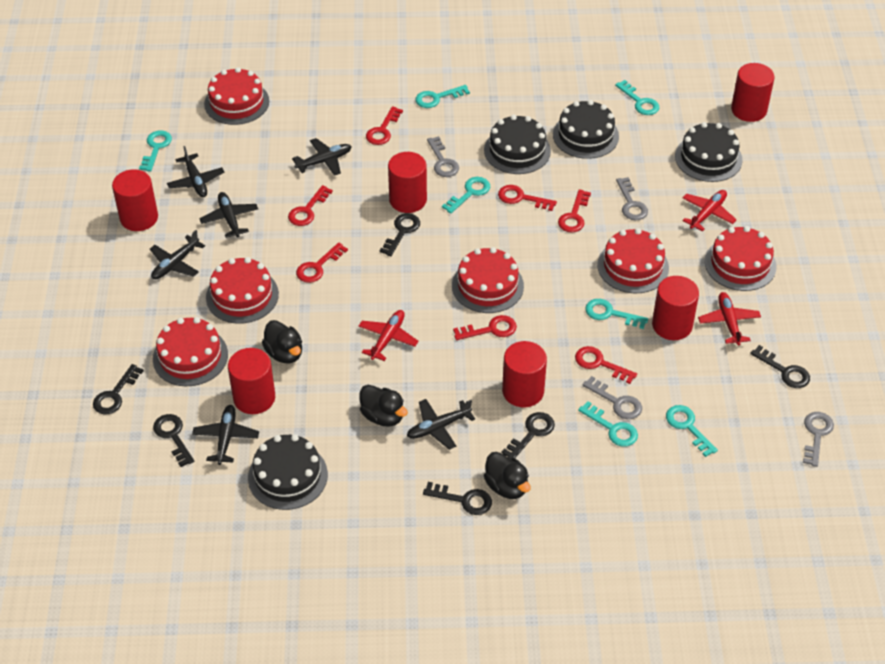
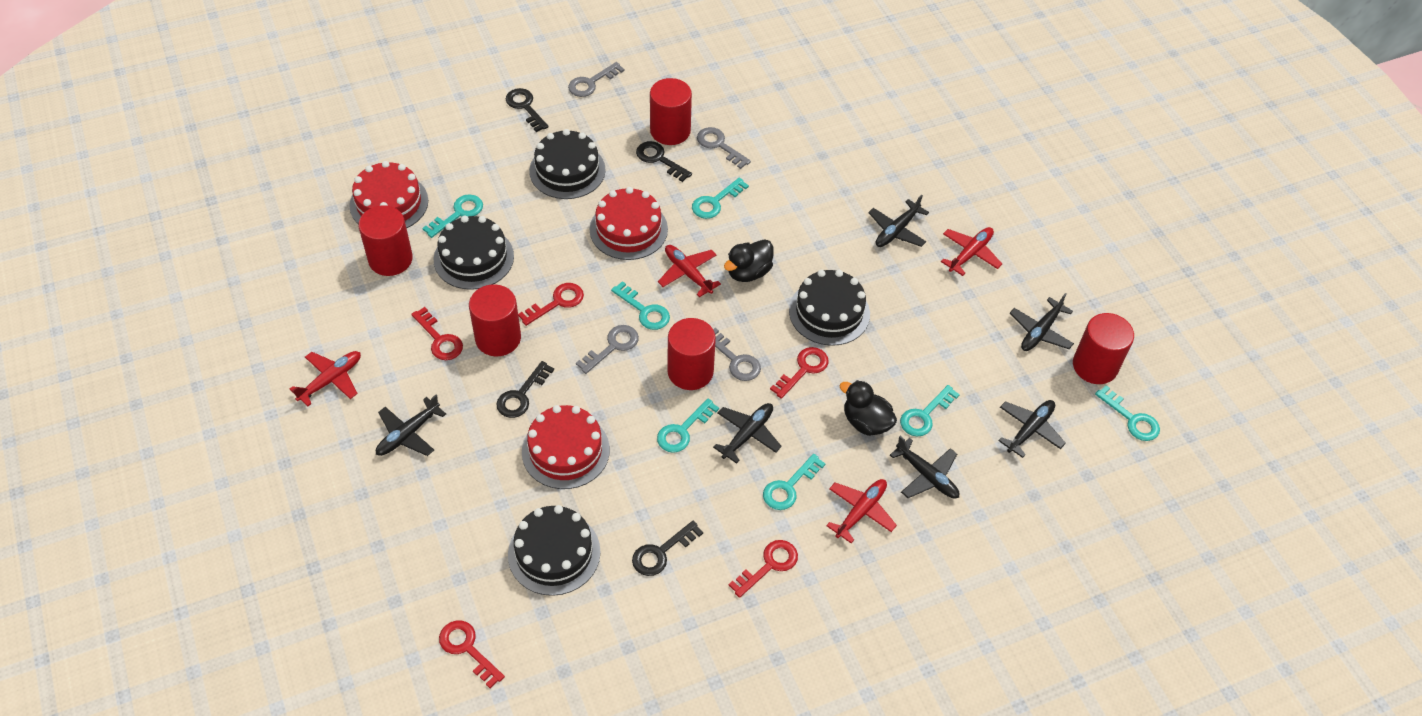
black duck: [262,320,302,363] [359,385,408,427] [484,452,531,499] = 3 -> [724,239,774,282] [840,380,897,436] = 2
black key: [93,364,144,415] [153,414,194,467] [380,213,420,256] [423,482,492,515] [501,412,555,459] [750,345,810,388] = 6 -> [496,361,554,418] [506,88,548,132] [632,520,703,576] [636,141,692,182] = 4
red cake: [153,317,228,386] [204,67,269,125] [206,257,279,324] [452,247,524,313] [597,228,669,293] [705,226,776,291] = 6 -> [349,161,428,228] [522,405,610,489] [590,187,668,260] = 3
red cylinder: [112,169,158,231] [228,348,275,414] [388,152,427,213] [502,341,547,407] [652,276,699,340] [731,63,774,122] = 6 -> [358,205,413,276] [469,284,521,356] [650,78,692,145] [667,318,716,390] [1073,313,1134,384] = 5
red key: [288,185,333,226] [296,242,348,283] [366,106,403,145] [453,315,517,340] [498,185,557,211] [558,189,591,232] [575,346,637,384] = 7 -> [411,307,463,360] [439,620,505,688] [518,283,584,326] [729,540,798,598] [770,347,829,399] = 5
red plane: [358,310,418,361] [682,190,737,231] [698,292,761,345] = 3 -> [290,351,361,406] [658,245,721,297] [826,479,897,543] [941,227,1002,276] = 4

